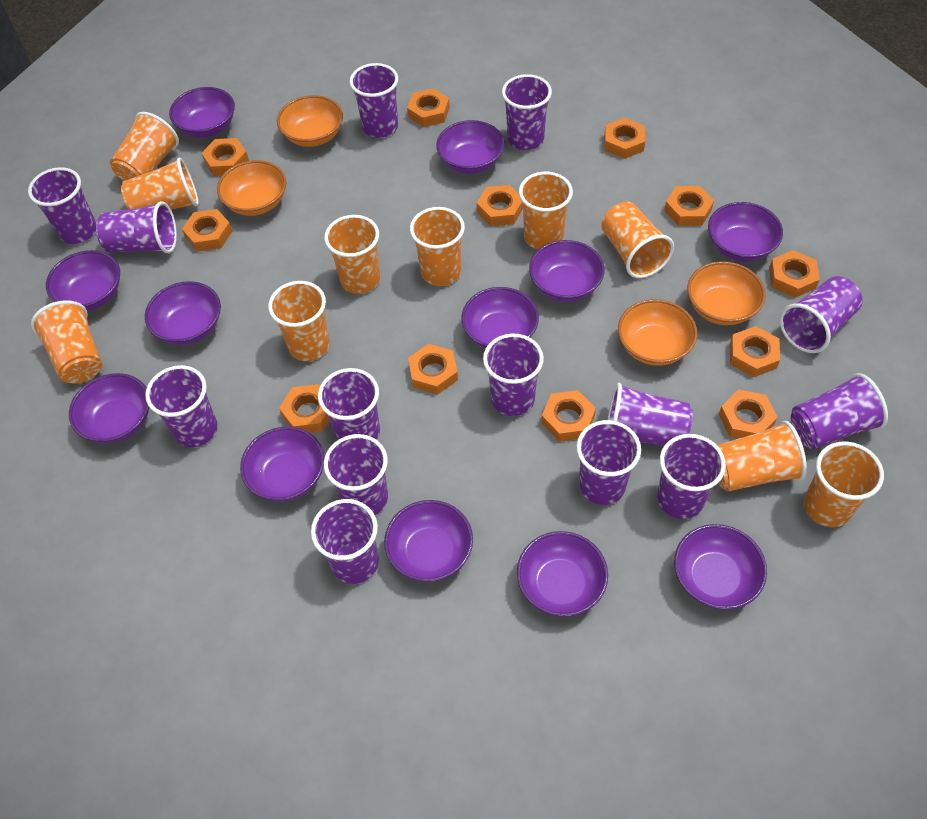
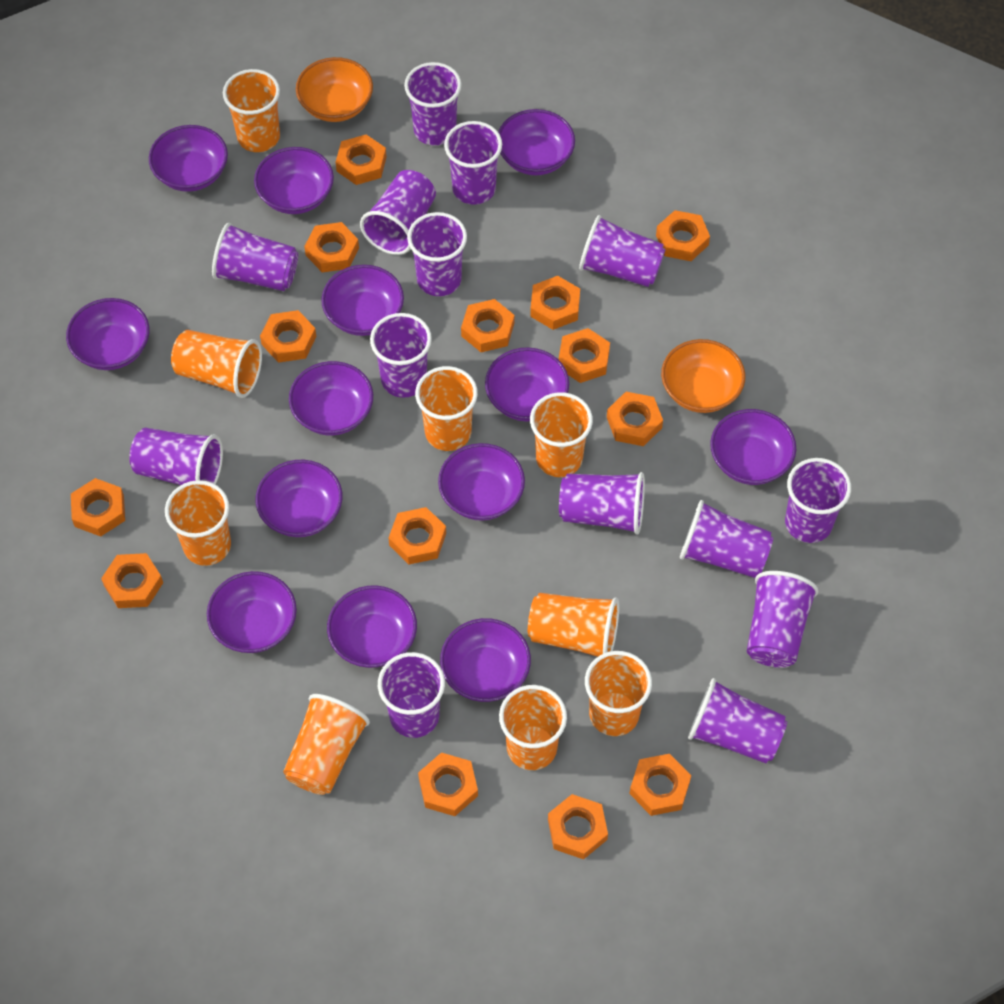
orange bowl: [217,160,286,216] [277,95,343,147] [618,299,697,366] [687,261,766,325] = 4 -> [296,57,373,122] [661,339,745,413] = 2
orange cup: [31,300,102,384] [110,112,179,181] [121,157,199,210] [268,281,330,361] [324,215,380,294] [410,207,465,286] [519,172,573,249] [601,202,674,278] [717,421,807,492] [804,441,884,527] = 10 -> [165,480,231,566] [171,330,262,398] [223,69,280,152] [283,694,370,795] [415,366,478,451] [499,685,567,770] [528,593,619,657] [530,392,593,477] [585,651,652,736] = 9
orange nut: [182,209,232,252] [202,138,249,176] [279,384,330,433] [407,88,450,127] [408,344,458,395] [477,185,523,226] [541,390,596,442] [604,118,645,159] [664,186,714,226] [719,389,777,439] [730,326,780,377] [769,250,820,298] = 12 -> [71,478,125,537] [101,553,163,608] [260,310,317,363] [304,222,359,272] [336,135,387,185] [388,507,446,564] [418,753,478,816] [461,299,514,352] [530,276,580,330] [548,794,608,860] [558,328,610,383] [607,392,663,446] [629,754,691,816] [656,210,710,261] = 14
purple bowl: [46,250,120,311] [69,373,149,444] [145,281,221,345] [169,87,235,138] [240,427,324,502] [384,500,473,582] [436,120,505,174] [461,287,539,349] [517,531,608,617] [529,240,605,302] [674,524,767,610] [708,202,783,262] = 12 -> [66,298,150,370] [149,125,228,192] [207,571,297,653] [254,147,334,214] [255,460,342,537] [289,361,373,436] [321,265,404,336] [327,585,417,668] [438,443,525,521] [440,618,531,702] [485,347,569,421] [498,109,575,175] [710,409,796,485] = 13

